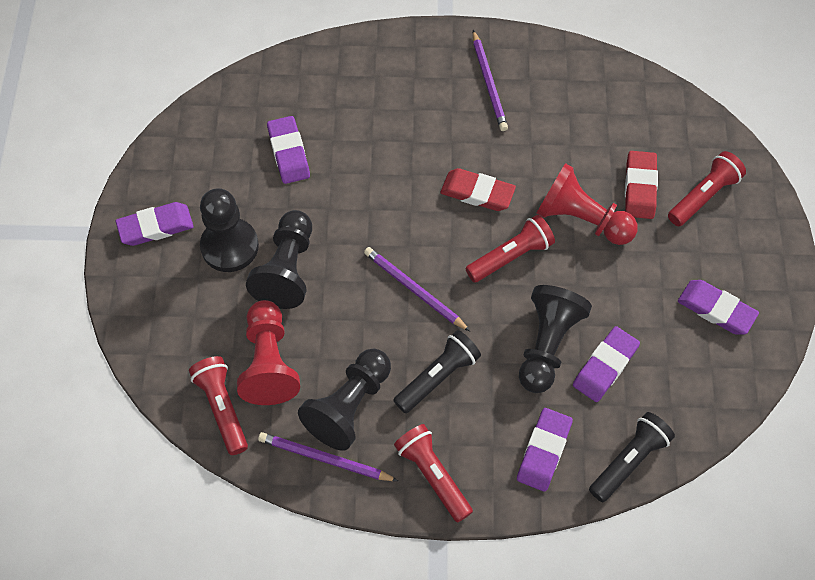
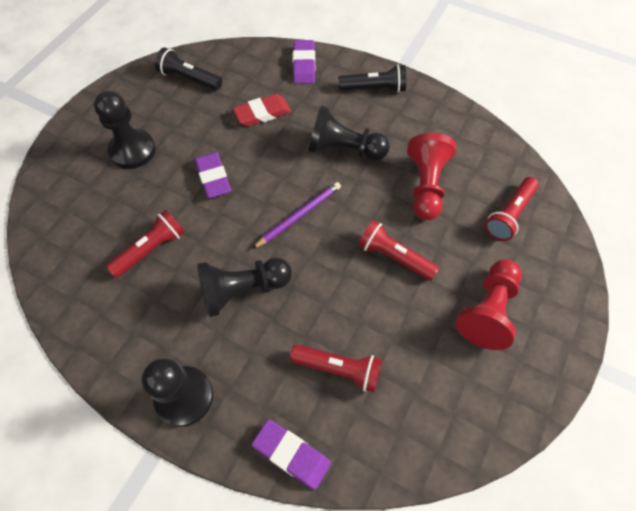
purple eraser: [115,202,194,246] [267,116,310,184] [517,408,573,492] [573,326,640,402] [678,280,759,335] = 5 -> [195,152,231,198] [252,419,331,490] [293,40,315,84] = 3
purple pencil: [258,432,398,481] [364,247,470,331] [473,30,508,131] = 3 -> [252,182,341,249] = 1
red eraser: [440,168,516,211] [625,151,658,219] = 2 -> [233,94,291,127] = 1

